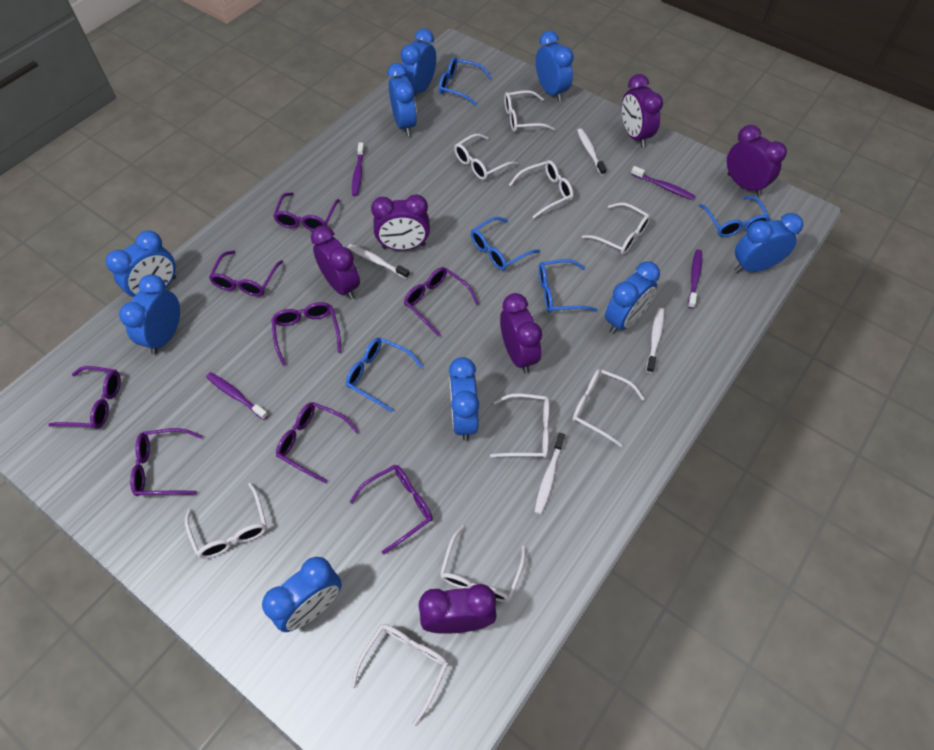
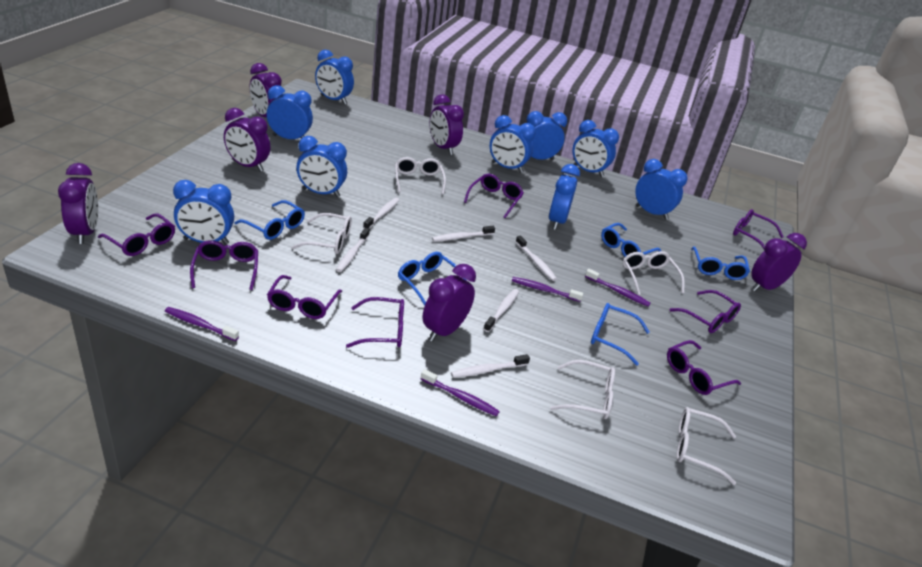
white glasses: [185,483,267,559] [351,624,448,726] [440,525,526,602] [454,134,518,180] [490,394,549,458] [504,90,555,132] [509,160,573,219] [572,369,645,447] [582,202,651,255] = 9 -> [292,213,352,254] [395,157,446,195] [550,360,615,419] [623,251,685,295] [676,407,736,485] = 5
white toothbrush: [348,244,410,279] [534,433,565,515] [577,128,606,175] [646,308,664,373] = 4 -> [336,228,370,272] [363,198,399,229] [432,226,495,242] [451,354,530,378] [484,289,519,332] [516,236,557,281] = 6

